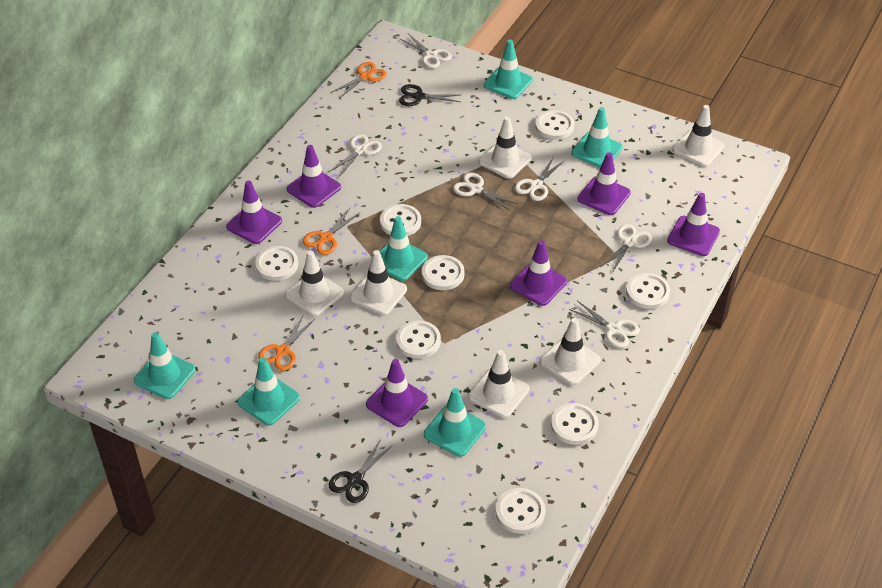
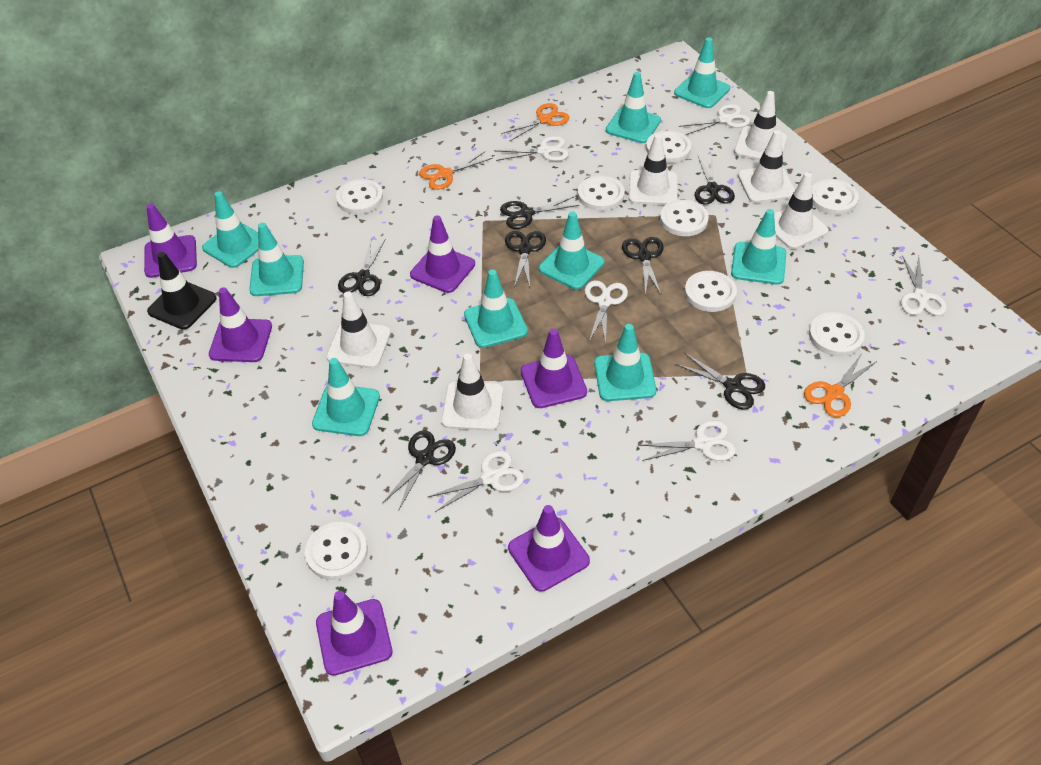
black scissors: [329,439,393,503] [399,84,460,106] = 2 -> [338,239,386,296] [382,430,456,511] [500,197,579,229] [505,231,546,287] [622,237,664,296] [675,353,765,410] [694,156,735,205] = 7
black traffic cone: none = 0 -> [147,252,217,330] = 1
turquoise traffic cone: [134,332,195,399] [237,357,300,426] [380,216,428,281] [424,388,486,457] [484,40,533,99] [571,107,623,168] = 6 -> [202,191,258,268] [249,222,304,296] [312,358,380,436] [464,269,528,348] [539,211,604,290] [594,324,656,401] [606,72,661,143] [674,37,730,108] [731,209,786,285] = 9

